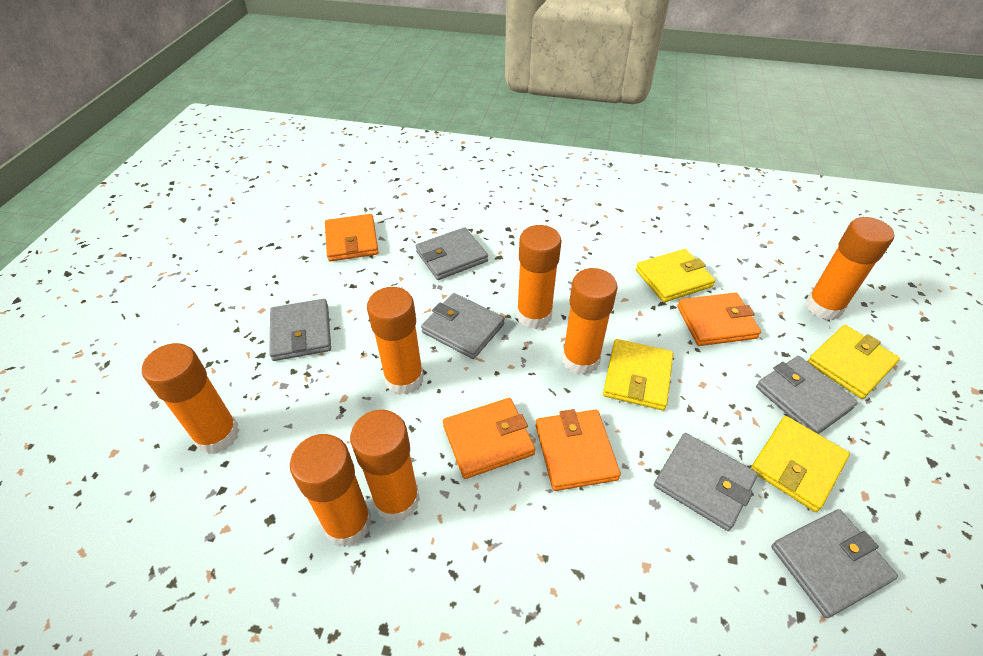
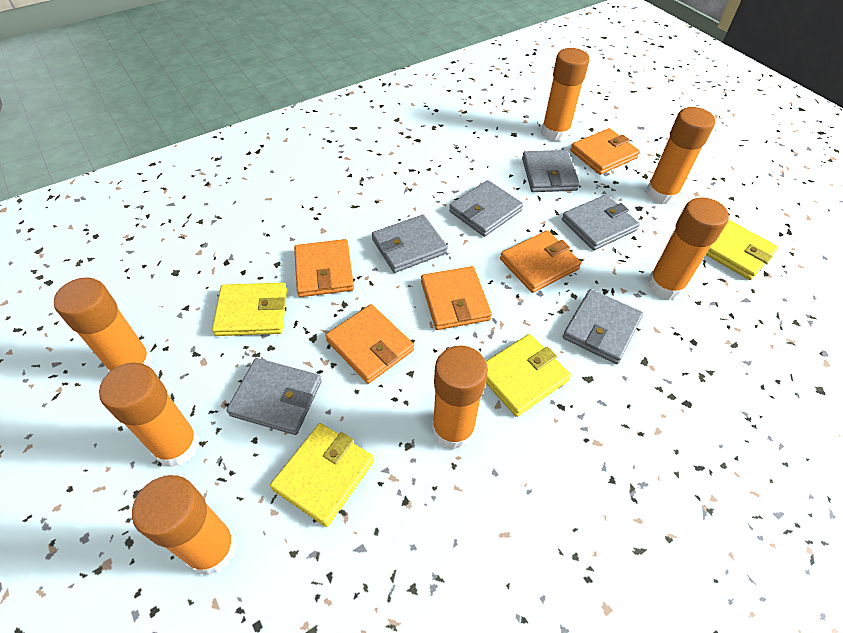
orange wallet: [325,214,379,262] [443,398,535,479] [536,409,621,491] [677,292,761,346] = 4 -> [294,239,354,297] [325,304,414,384] [421,266,492,330] [500,230,581,293] [570,128,640,175] = 5

